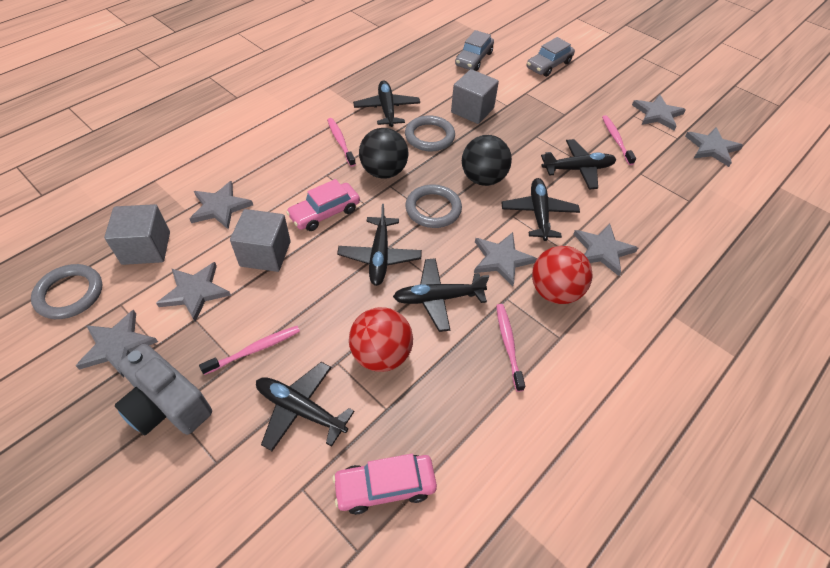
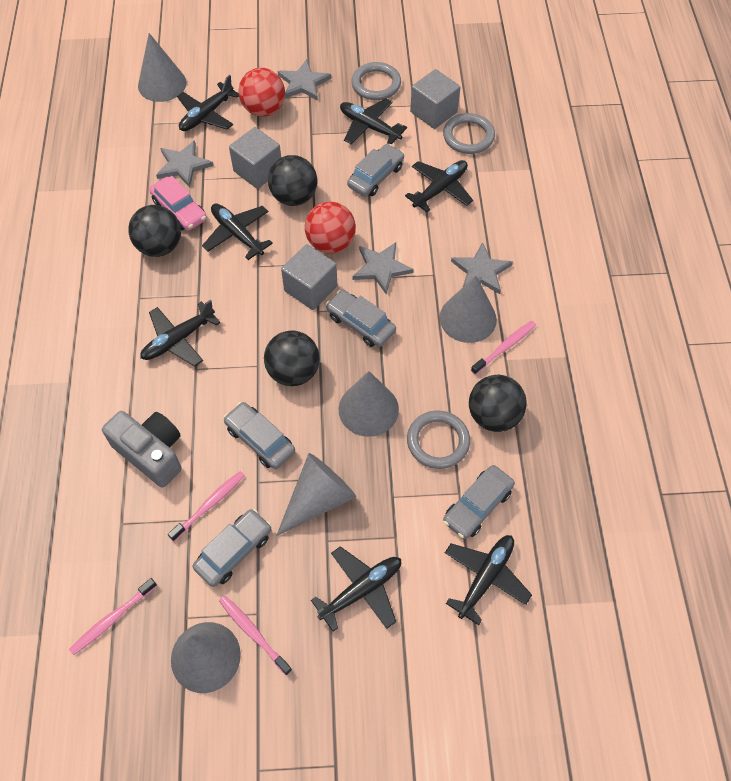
black ball: [359,128,408,179] [462,135,512,186] = 2 -> [128,205,181,257] [264,331,320,386] [268,155,317,206] [469,375,527,432] = 4
black plane: [256,362,355,451] [337,204,422,286] [353,80,420,127] [393,258,489,332] [502,178,580,241] [541,139,616,190] = 6 -> [140,300,220,366] [177,75,239,131] [202,203,273,260] [311,546,401,631] [340,98,407,144] [405,160,473,212] [445,535,532,625] = 7
grey car: [455,30,494,71] [527,37,575,77] = 2 -> [193,509,271,587] [223,402,295,469] [326,290,396,347] [347,144,404,197] [443,465,515,539] = 5
grey cone: none = 0 -> [138,33,187,102] [171,622,241,693] [276,453,356,536] [339,371,399,437] [440,276,497,343] = 5
grey star: [76,310,158,378] [156,262,231,322] [190,181,253,229] [474,232,537,286] [573,223,638,276] [632,94,686,131] [685,127,743,167] = 7 -> [156,140,213,187] [278,59,331,101] [352,242,414,294] [451,242,513,294] = 4
pink car: [286,179,360,231] [332,454,437,514] = 2 -> [149,176,207,231] = 1

